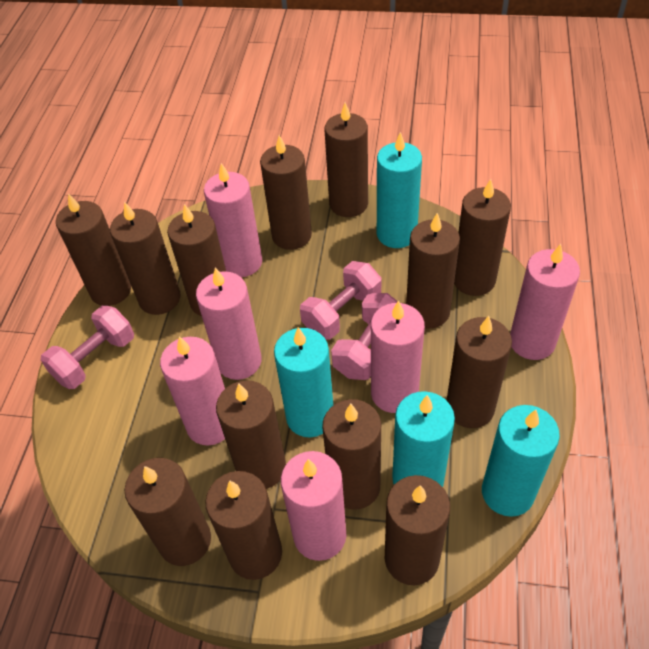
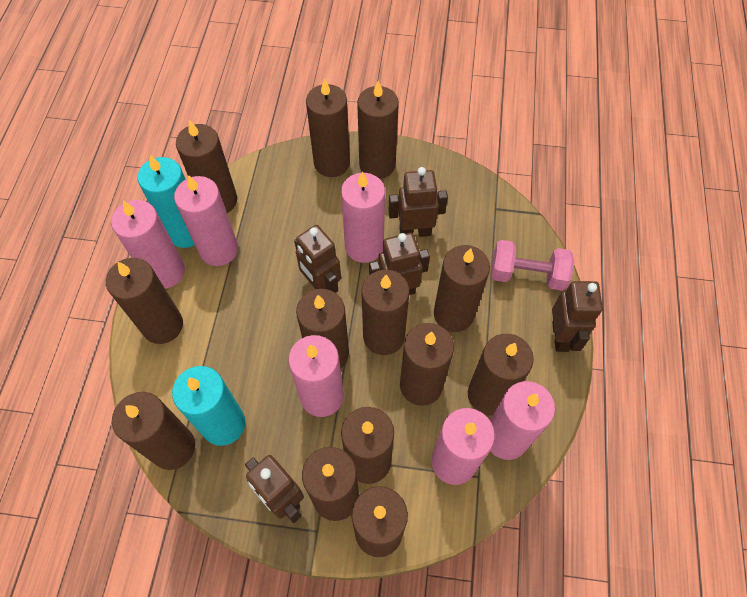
brown robot: none = 0 -> [245,455,304,523] [294,225,341,293] [369,233,430,295] [388,167,448,237] [552,281,603,352] = 5
pink dumbbell: [41,306,134,389] [300,261,381,340] [331,293,398,380] = 3 -> [491,240,575,291] = 1
turquoise candle: [274,327,333,438] [377,132,422,248] [392,391,455,487] [482,405,560,517] = 4 -> [138,155,195,248] [172,366,245,446] = 2

